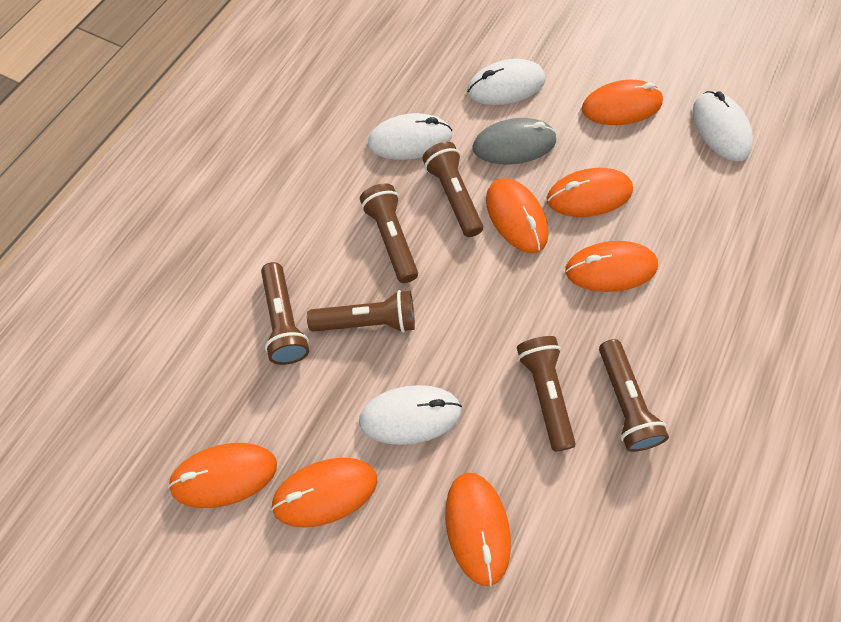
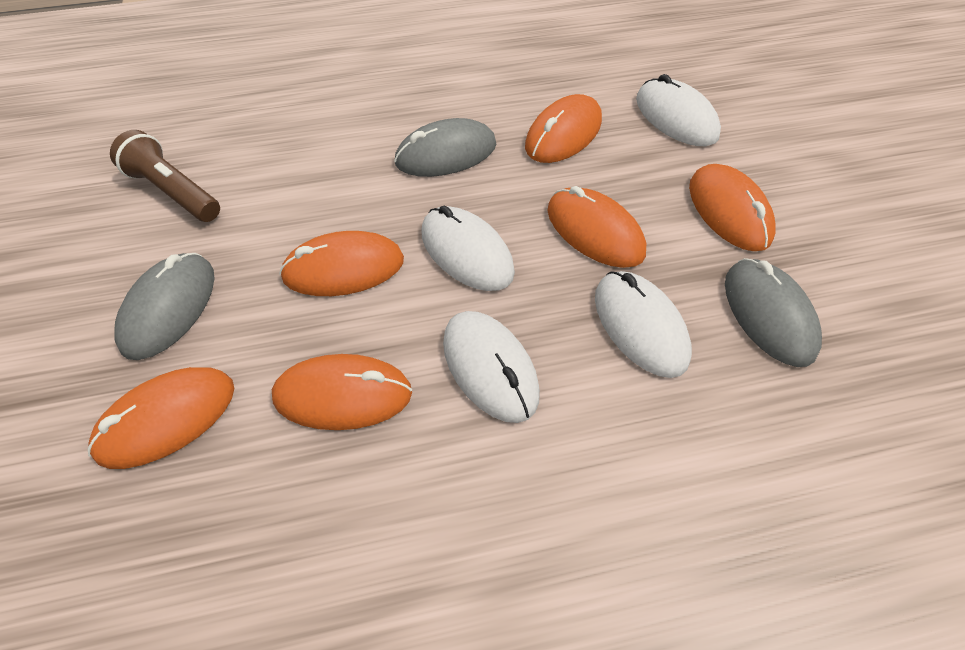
brown flashlight: [261,262,309,365] [307,290,415,333] [360,183,418,283] [422,142,483,237] [517,336,576,452] [599,339,669,452] = 6 -> [110,130,220,222] = 1
grey mouse: [473,118,557,165] = 1 -> [114,253,215,360] [394,118,496,177] [725,258,822,367] = 3
orange mouse: [168,443,277,508] [271,458,377,527] [445,473,511,586] [486,178,548,253] [547,168,633,217] [565,241,658,292] [582,80,663,125] = 7 -> [88,367,234,469] [272,354,412,430] [279,231,404,296] [525,94,602,163] [547,186,646,268] [689,164,776,251] = 6

